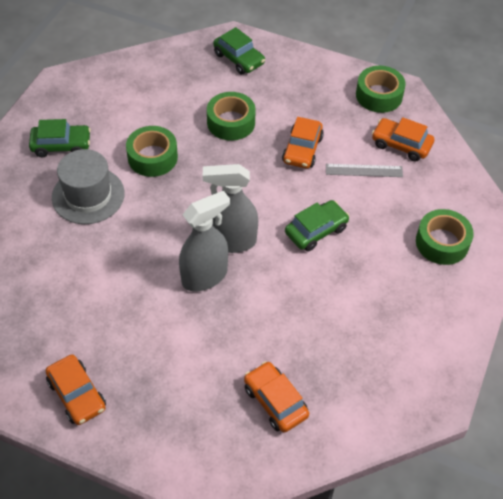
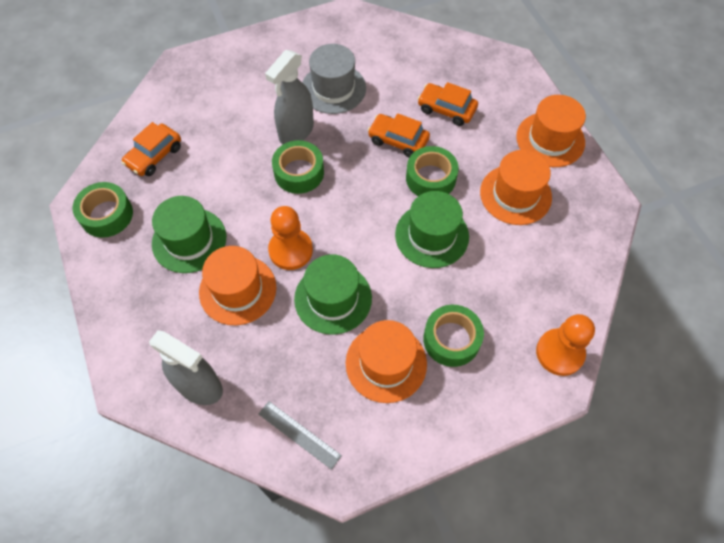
green car: [29,119,91,157] [213,27,265,74] [285,200,349,251] = 3 -> none = 0
green hat: none = 0 -> [152,196,226,273] [294,254,372,335] [395,191,469,268] = 3
orange car: [46,355,106,425] [244,361,309,433] [282,117,324,169] [372,117,434,161] = 4 -> [122,122,181,176] [368,113,430,157] [418,82,478,126] = 3
orange hat: none = 0 -> [199,246,276,325] [346,320,427,403] [480,150,552,225] [516,95,586,167] = 4
orange pawn: none = 0 -> [268,206,313,270] [536,314,595,376] = 2

